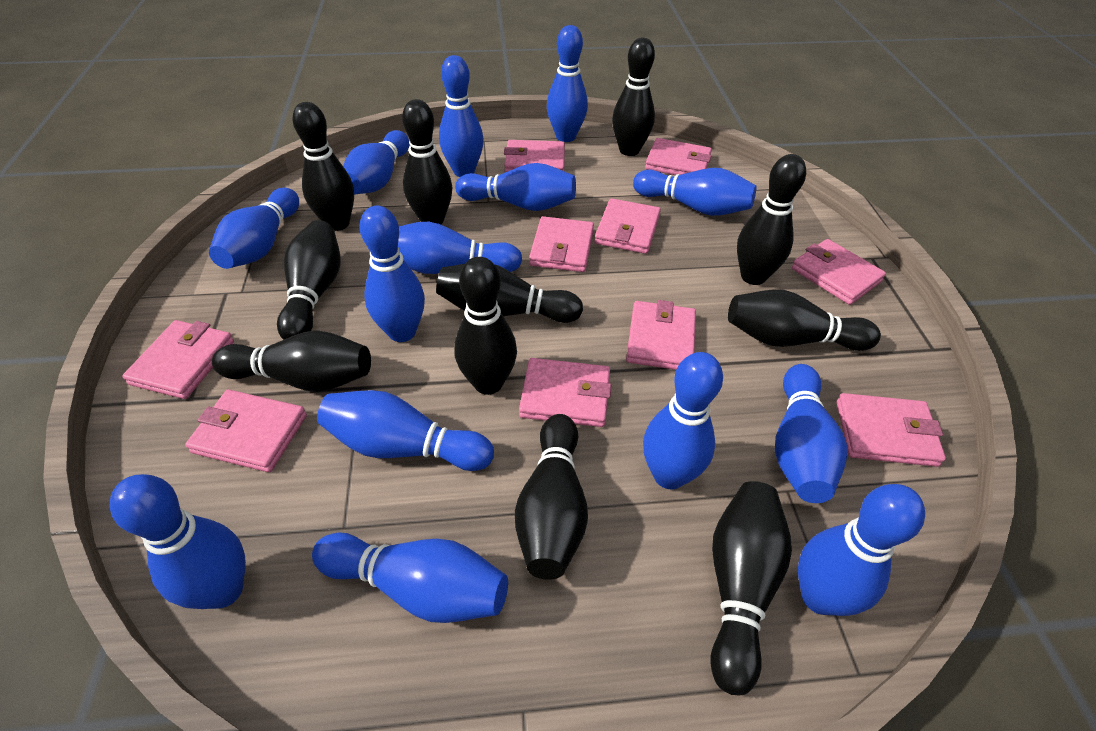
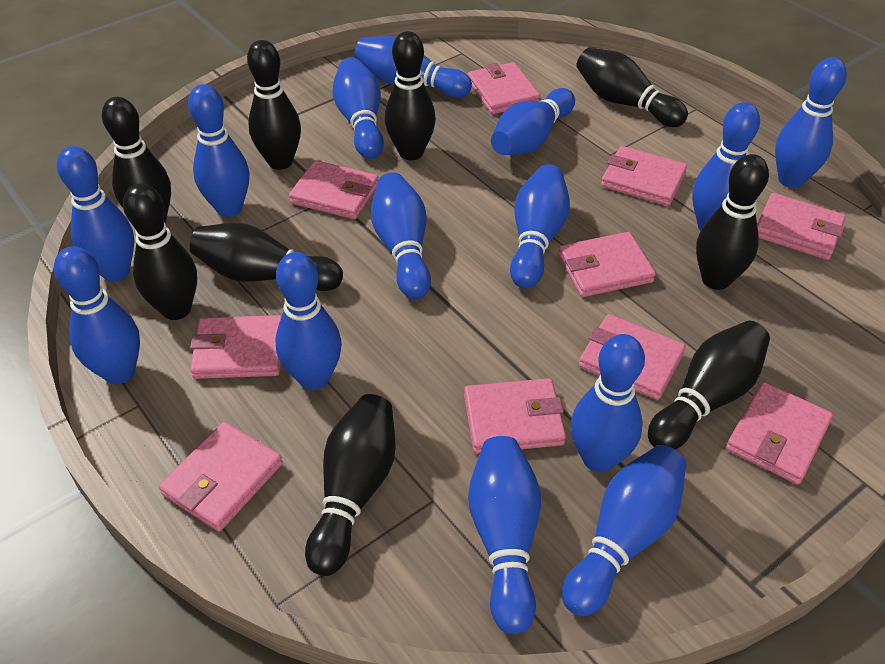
black bowling pin: [212,330,371,392] [277,220,340,340] [293,102,354,231] [402,99,452,224] [436,264,583,323] [454,257,517,395] [515,414,588,580] [612,38,655,156] [710,481,792,695] [728,290,881,351] [737,154,806,285] = 11 -> [102,97,171,223] [123,184,197,320] [190,223,343,291] [247,40,301,170] [305,394,396,576] [385,31,436,160] [576,48,688,127] [648,321,770,450] [696,154,769,290] = 9

